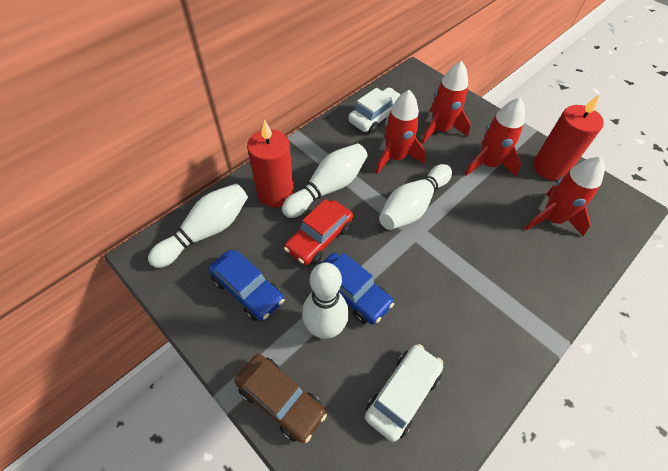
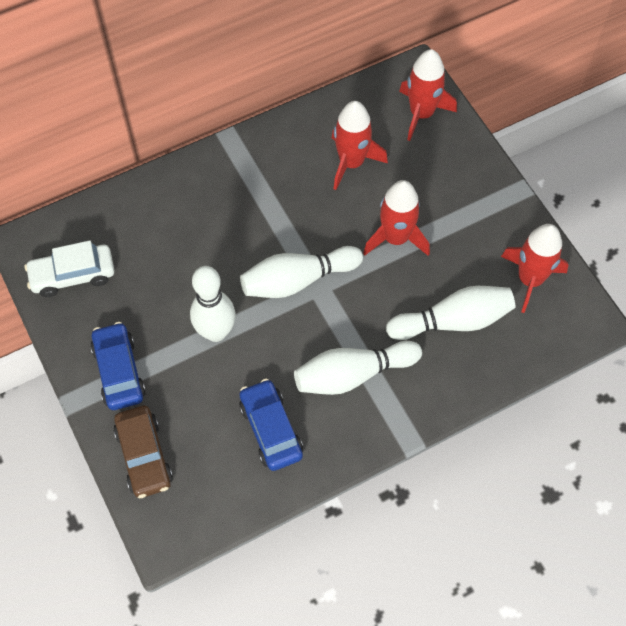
red candle: [247,120,294,207] [533,94,604,181] = 2 -> none = 0
red car: [284,199,353,265] = 1 -> none = 0
white car: [348,88,401,134] [365,344,443,442] = 2 -> [24,240,114,297] = 1

